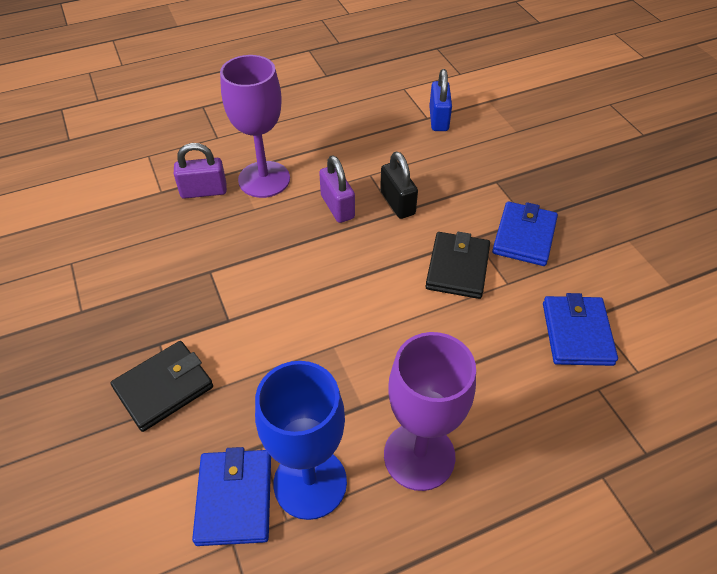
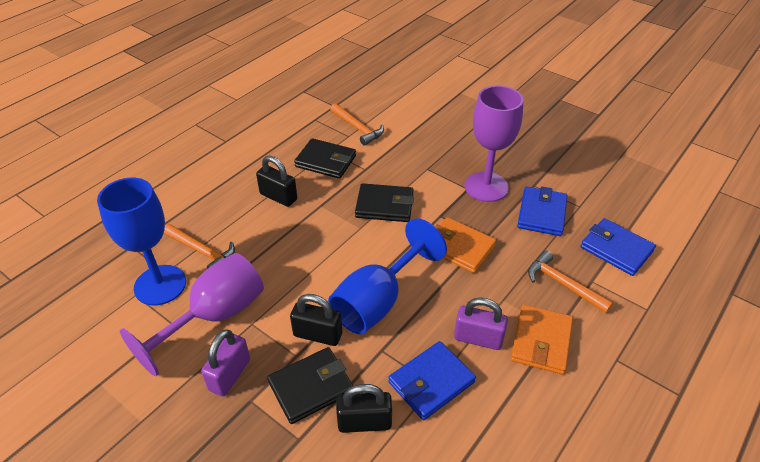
black padlock: [380,152,418,219] = 1 -> [256,156,297,207] [290,294,342,346] [336,384,392,433] = 3
black wallet: [110,341,213,432] [425,232,490,299] = 2 -> [267,347,353,424] [294,138,356,179] [355,183,414,222] = 3
blue goblet: [255,361,347,520] = 1 -> [97,177,186,305] [328,218,447,334] = 2
blue padlock: [429,69,452,131] = 1 -> none = 0
orange hammer: none = 0 -> [164,224,235,269] [330,103,384,146] [528,250,613,313] = 3
orange wallet: none = 0 -> [435,217,496,273] [511,304,573,374] = 2

